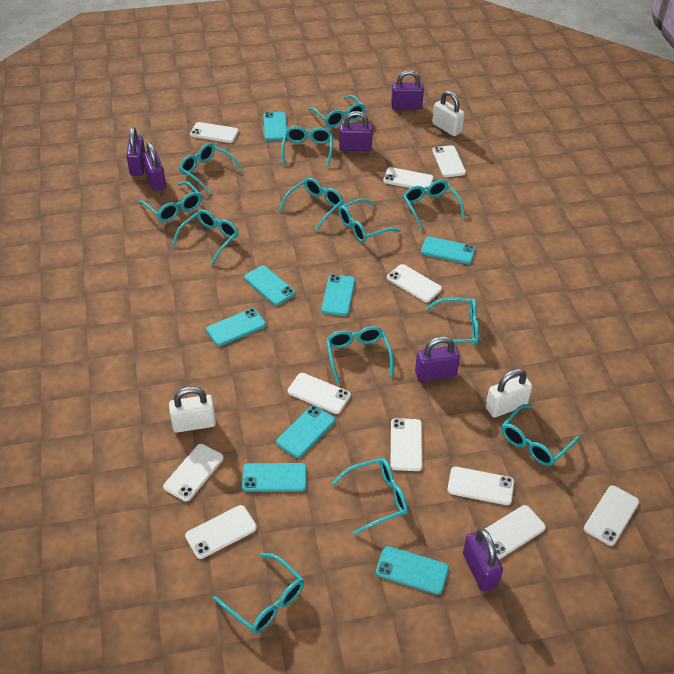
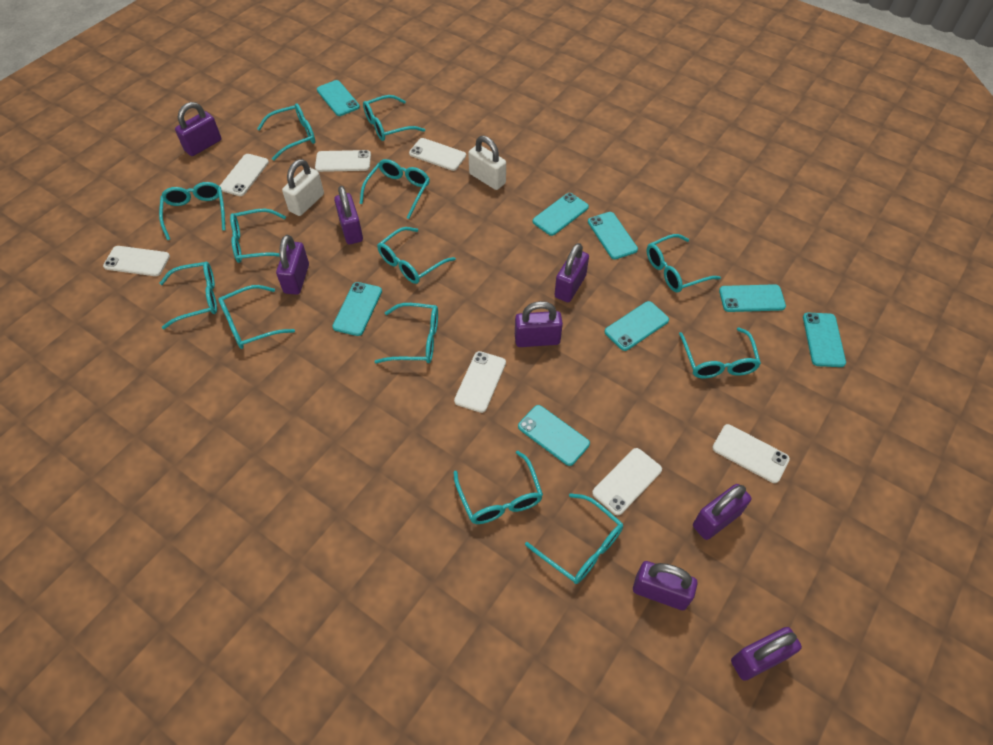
purple padlock: [126,127,145,176] [143,142,166,191] [339,111,373,151] [391,70,424,109] [415,336,460,382] [463,529,503,591] = 6 -> [175,102,221,156] [276,235,309,295] [334,186,363,244] [515,301,563,347] [554,243,589,302] [633,561,698,610] [693,484,751,540] [731,627,802,681] = 8
white padlock: [169,387,216,433] [432,91,465,136] [486,369,532,418] = 3 -> [282,159,324,216] [468,136,506,190] = 2
white phone: [163,444,224,502] [185,505,257,559] [190,122,239,143] [288,373,351,414] [383,167,434,191] [387,264,442,302] [391,418,423,471] [432,145,466,177] [447,467,514,505] [485,505,546,559] [584,485,639,546] = 11 -> [103,246,170,276] [220,154,269,196] [315,150,371,172] [409,138,466,171] [454,351,506,413] [592,448,662,515] [712,424,790,483] = 7

